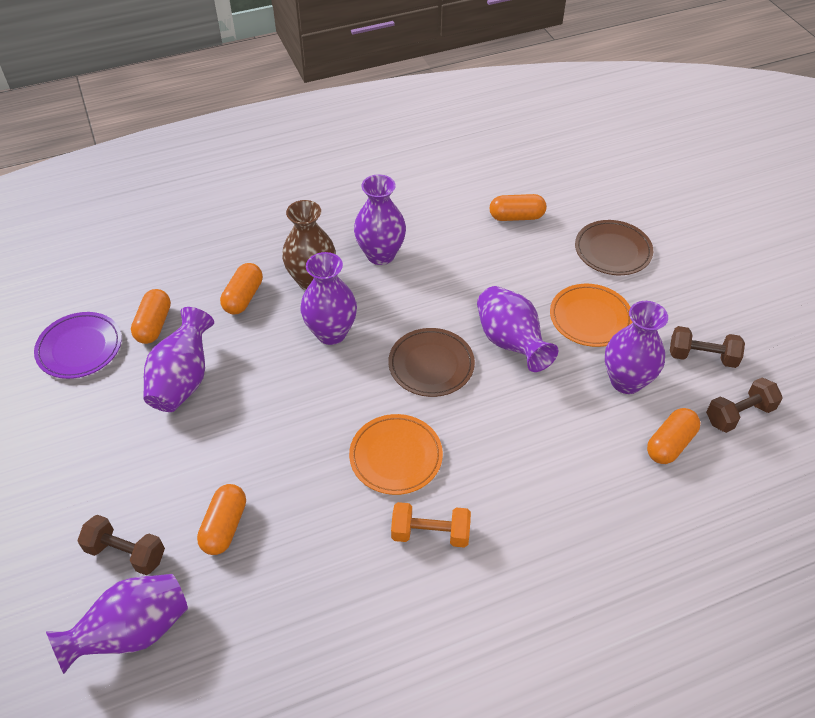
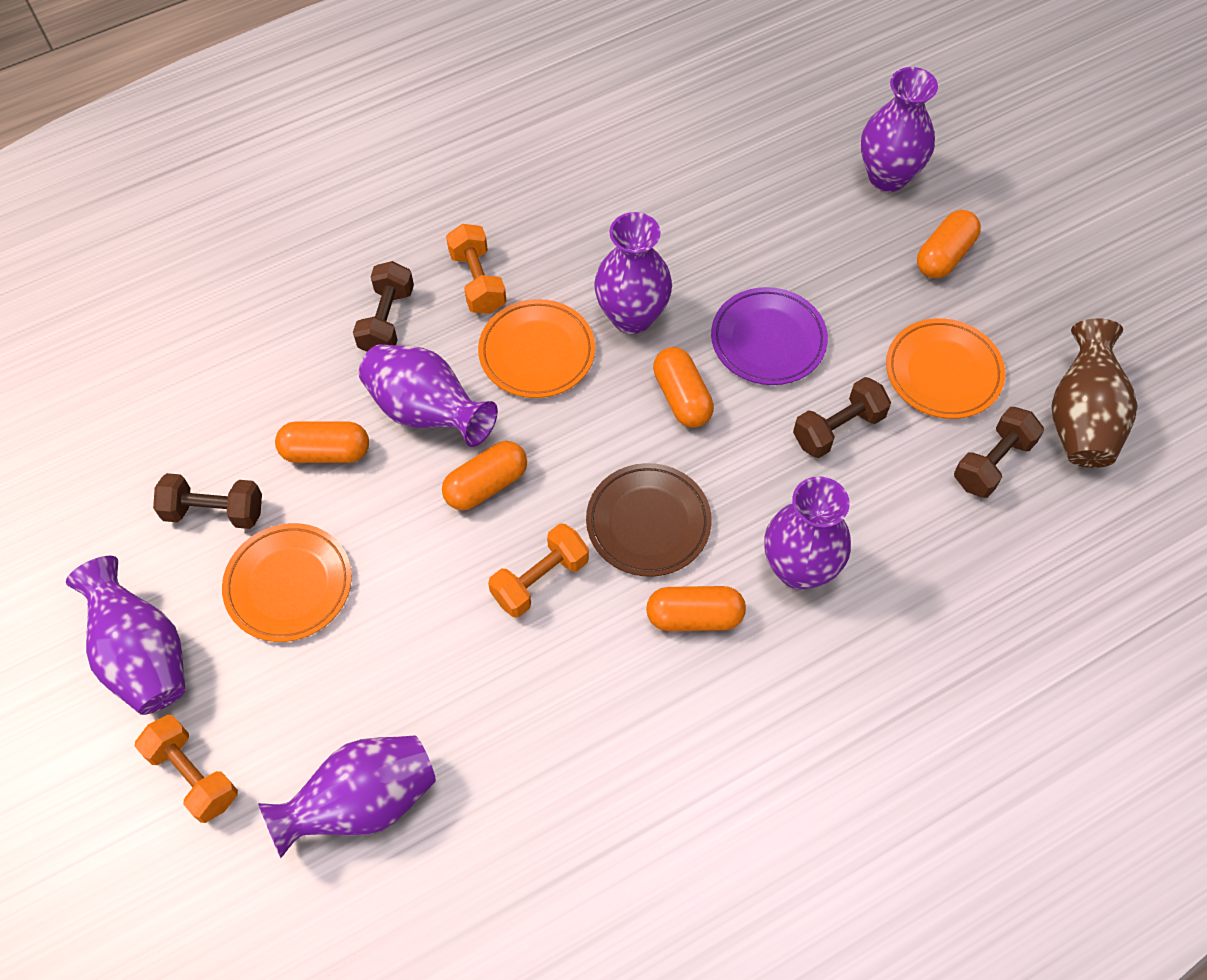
brown dumbbell: [77,515,165,575] [670,326,745,368] [706,378,783,433] = 3 -> [153,473,262,529] [353,261,414,352] [793,377,891,458] [954,407,1044,498] = 4
brown plate: [388,328,475,397] [575,220,653,275] = 2 -> [586,463,712,577] = 1
orange dumbbell: [391,502,471,548] = 1 -> [135,715,238,823] [446,224,506,314] [488,523,589,618] = 3
orange plate: [349,414,443,495] [550,284,633,347] = 2 -> [222,523,352,642] [478,299,595,398] [886,318,1005,419] = 3

